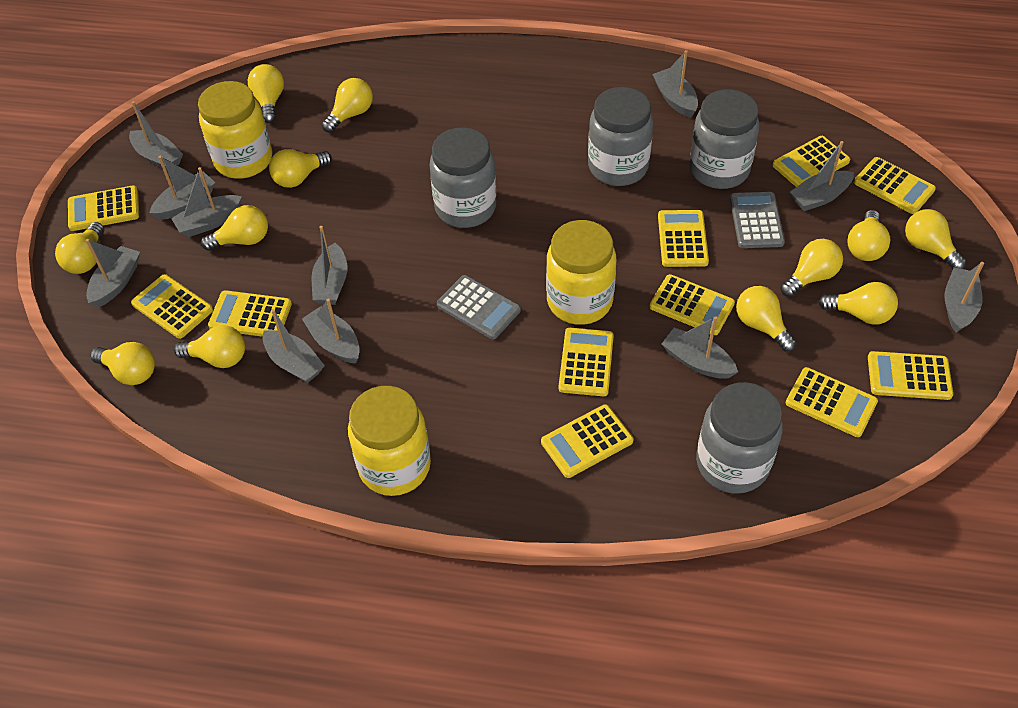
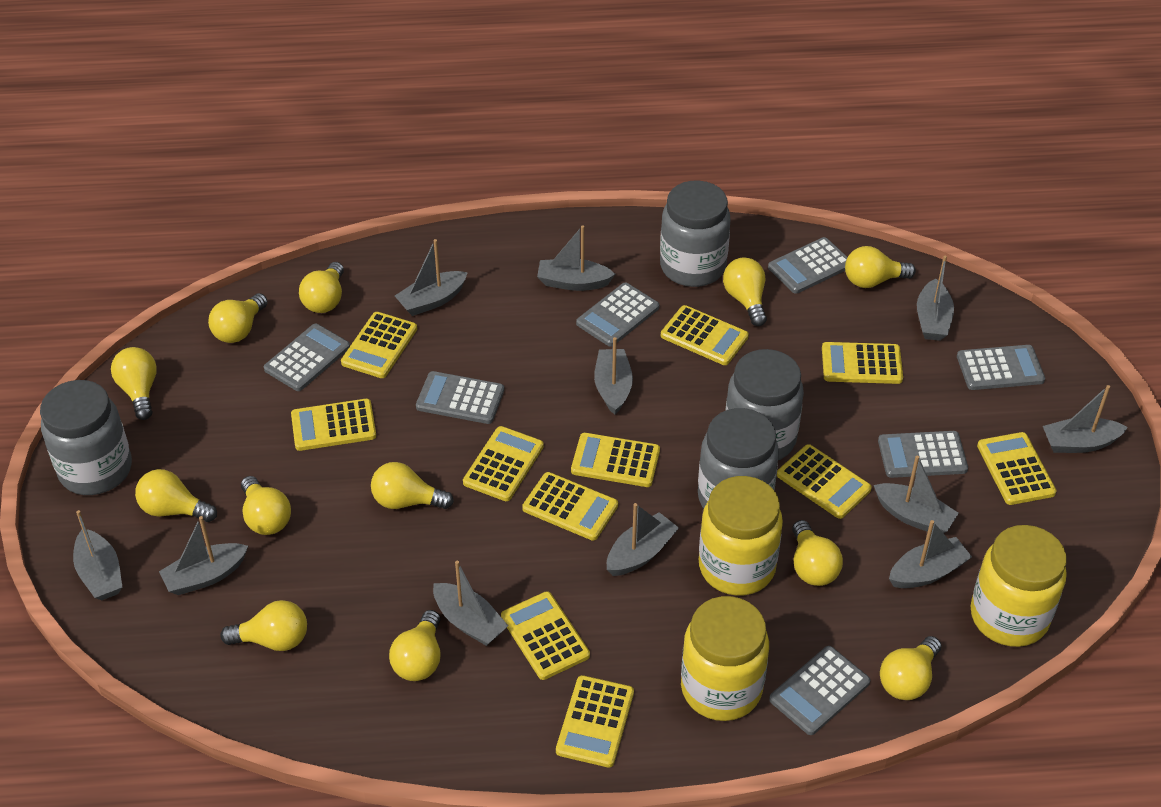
grey calculator: [437,275,521,339] [730,192,785,248] = 2 -> [264,324,350,391] [416,371,504,424] [576,283,659,347] [768,237,847,294] [769,646,870,735] [878,431,968,478] [957,345,1045,390] = 7

